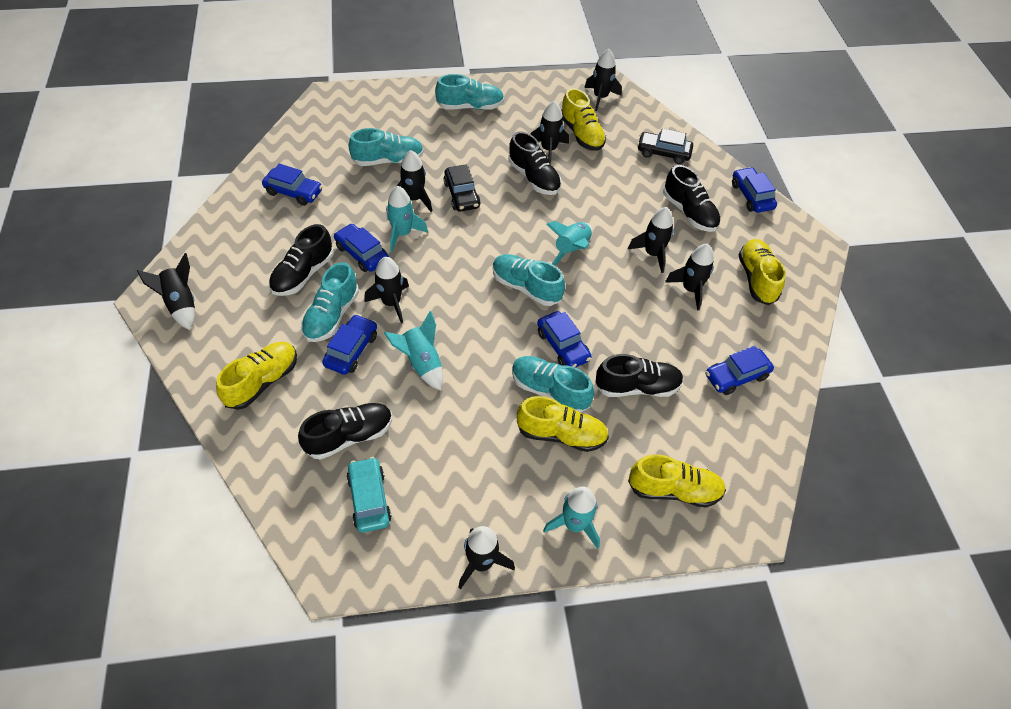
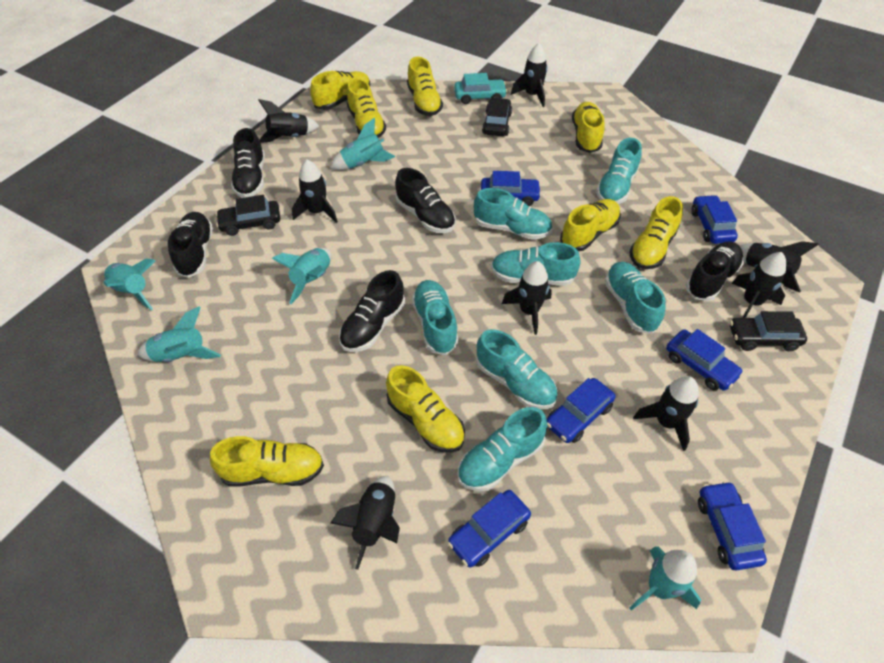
black car: [444,164,481,212] [637,128,693,164] = 2 -> [216,195,280,236] [482,98,512,136] [730,311,807,351] = 3
turquoise rocket: [384,311,443,391] [386,186,428,252] [543,486,600,549] [546,221,592,266] = 4 -> [103,258,156,310] [137,307,221,362] [272,248,331,304] [330,117,395,170] [629,546,701,611] = 5
turquoise shoe: [301,262,359,342] [349,128,424,166] [435,74,504,110] [493,254,565,306] [512,356,594,413] = 5 -> [412,280,459,355] [457,407,547,491] [474,188,552,240] [476,329,558,409] [491,242,581,286] [596,138,642,204] [605,262,666,334] = 7
yellow shoe: [216,342,297,410] [517,396,609,452] [561,88,606,151] [628,454,726,508] [739,239,786,305] = 5 -> [210,436,324,487] [310,71,370,110] [347,78,386,138] [386,365,465,453] [407,57,443,116] [560,199,621,251] [572,102,604,153] [629,196,683,269] = 8

